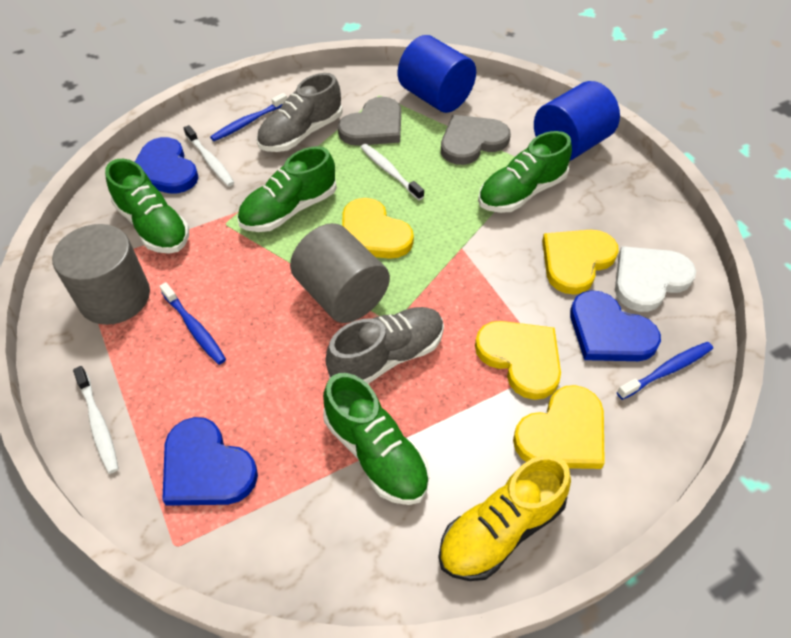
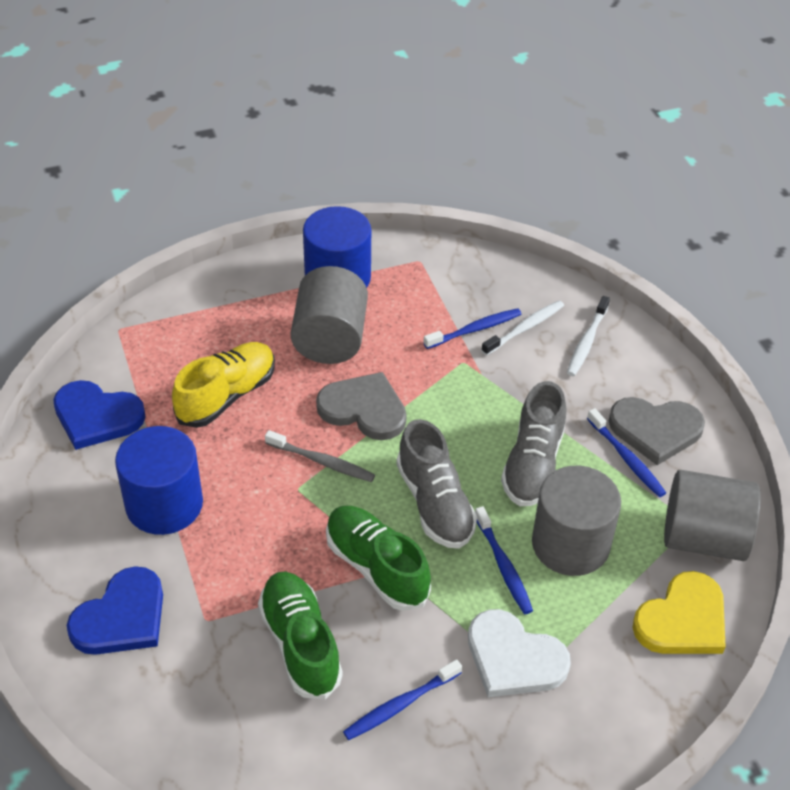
blue heart: [135,137,199,194] [162,417,258,506] [570,290,661,361] = 3 -> [53,380,146,450] [67,566,163,655] = 2
blue toothbrush: [159,282,226,365] [210,93,287,141] [617,342,713,400] = 3 -> [343,659,462,740] [424,308,521,349] [475,506,533,614] [587,408,666,497] = 4
green shoe: [105,159,189,254] [237,146,337,232] [323,373,430,505] [478,131,572,213] = 4 -> [258,571,343,699] [326,506,431,611] = 2
grey cylinder: [52,224,150,325] [290,223,390,323] = 2 -> [291,266,368,364] [532,466,621,576] [664,470,761,561] = 3
grey toothbrush: none = 0 -> [265,430,375,482] = 1
white toothbrush: [73,366,119,474] [184,125,234,186] [360,144,424,200] = 3 -> [481,300,564,356] [567,296,610,376] = 2
yellow heart: [342,198,414,259] [475,321,561,400] [513,385,605,469] [542,230,619,295] = 4 -> [633,571,726,654] = 1

